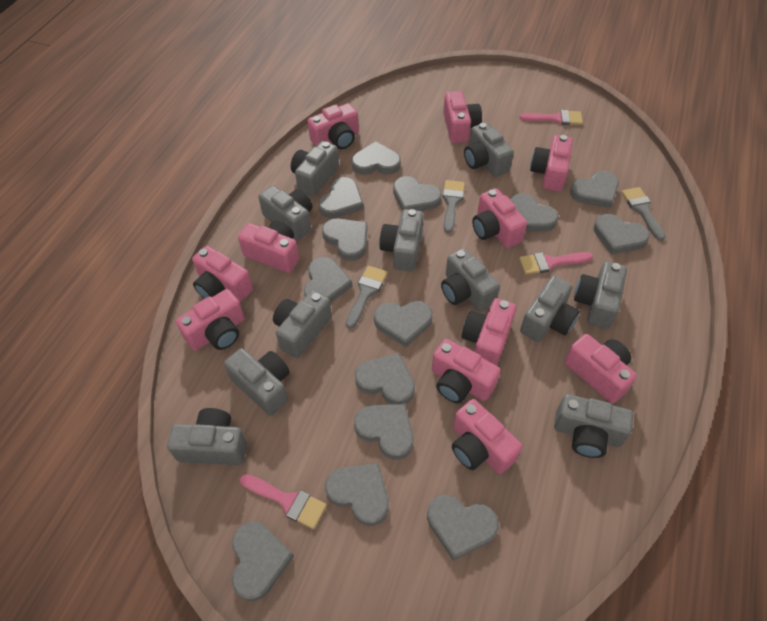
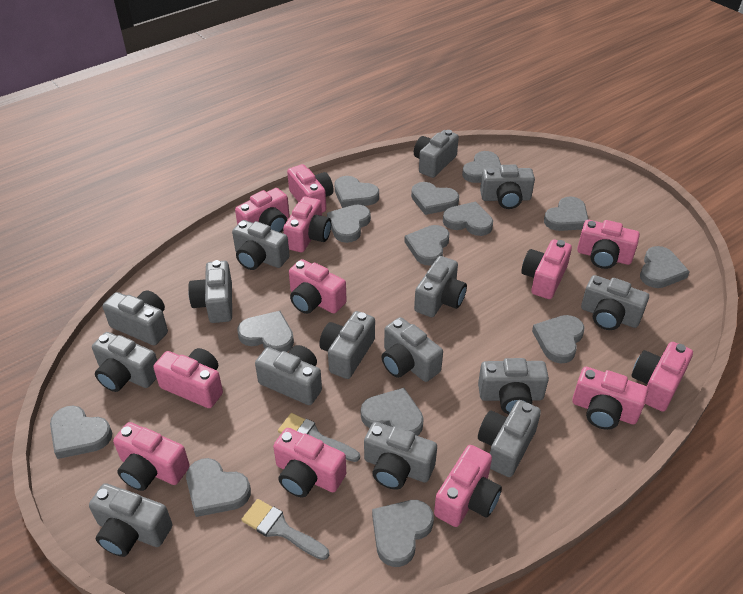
grey brush: [346,266,387,329] [443,180,465,233] [622,187,666,241] = 3 -> [241,499,329,560] [278,413,360,462] = 2
grey camera: [167,408,247,465] [224,348,290,416] [258,185,312,241] [273,290,332,358] [291,141,339,197] [380,209,424,271] [441,248,500,312] [464,122,514,177] [520,276,580,342] [554,394,633,458] [574,262,627,329] = 11 -> [89,483,173,557] [92,332,157,392] [103,290,168,345] [188,260,232,323] [232,220,290,270] [255,345,322,405] [319,311,375,379] [364,422,437,490] [382,317,443,382] [414,130,459,178] [414,256,467,317] [478,358,549,414] [478,400,541,477] [480,165,535,209] [581,275,649,330] = 15
pink brush: [240,474,327,529] [519,110,583,125] [519,252,593,275] = 3 -> none = 0
pink camera: [176,289,245,351] [192,246,253,302] [238,220,299,273] [308,103,359,149] [432,339,500,403] [443,91,482,143] [452,399,522,474] [462,298,516,366] [472,188,527,248] [530,135,573,191] [565,334,637,404] = 11 -> [113,422,190,491] [153,348,223,408] [235,188,289,233] [273,428,346,497] [283,197,331,252] [287,164,334,213] [289,259,347,314] [434,445,502,527] [521,239,572,299] [572,367,648,430] [577,220,640,269] [632,342,693,412] = 12

